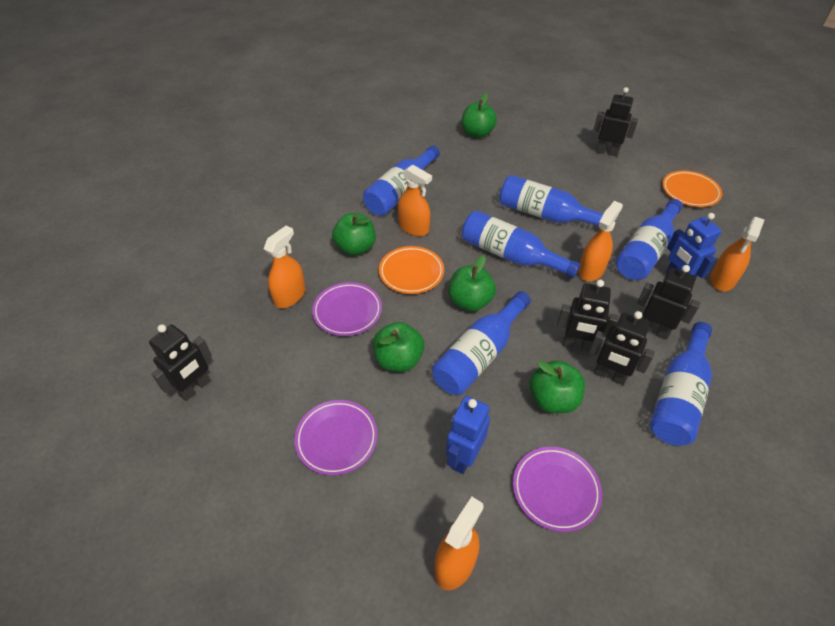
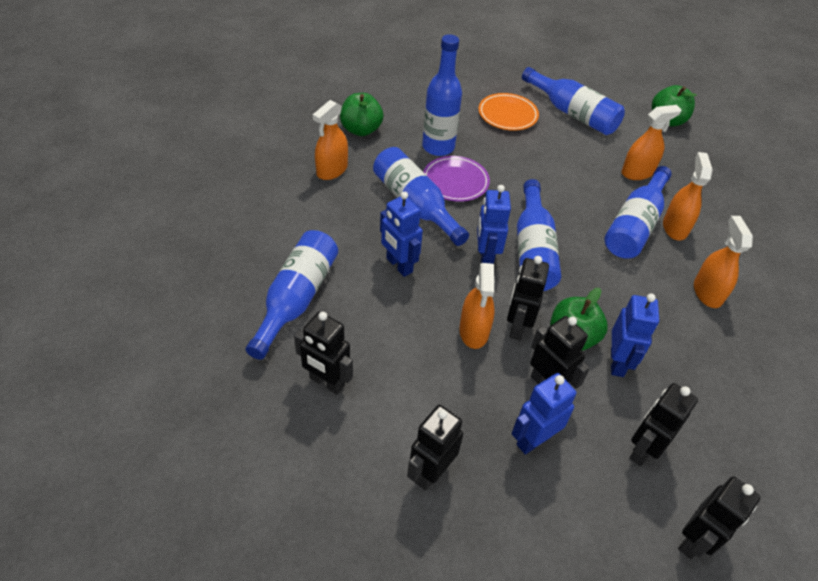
black robot: [149,324,212,401] [557,280,618,351] [589,311,655,385] [593,87,638,157] [637,265,700,340] = 5 -> [294,312,353,395] [407,405,463,491] [507,256,549,341] [530,316,590,389] [629,383,698,467] [678,476,761,559] = 6
blue robot: [446,396,490,474] [666,213,721,278] = 2 -> [380,191,423,277] [477,185,511,264] [512,373,576,454] [611,293,659,377] = 4
green apple: [332,213,376,255] [373,322,424,372] [449,255,496,311] [462,93,497,138] [529,360,585,413] = 5 -> [340,93,383,136] [550,288,608,351] [652,85,697,126] = 3
orange plate: [379,246,444,294] [662,171,722,207] = 2 -> [478,93,539,131] = 1
purple plate: [294,400,378,476] [312,282,382,336] [513,447,602,532] = 3 -> [423,156,490,202] = 1

